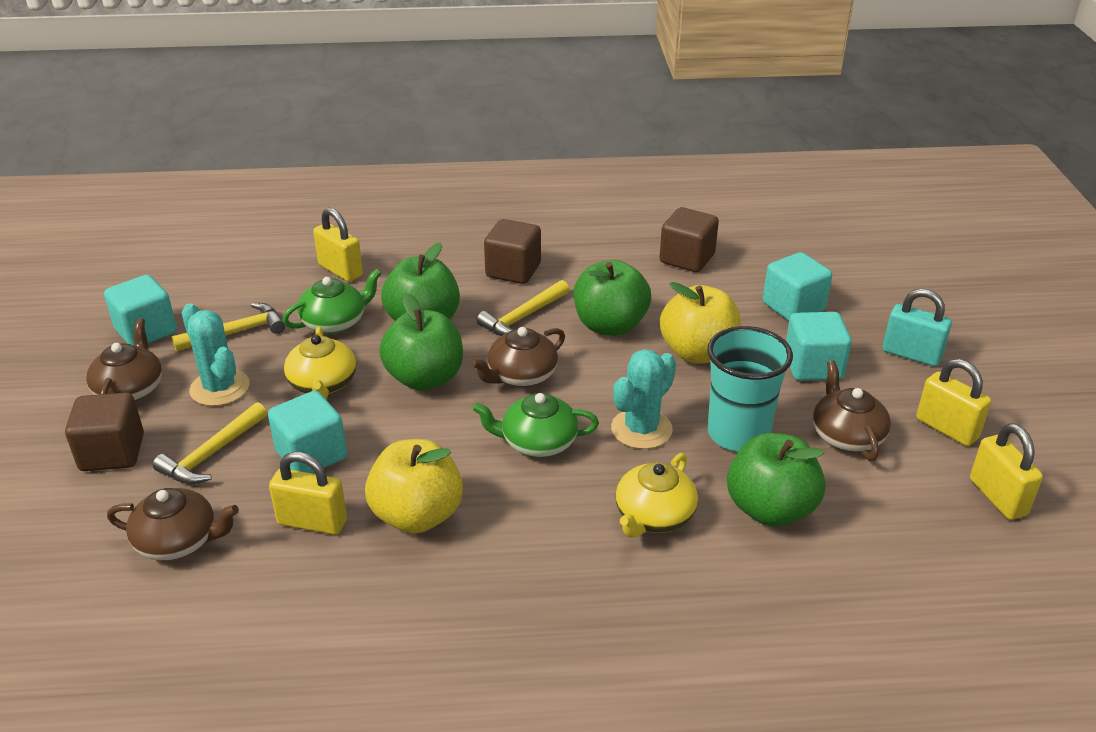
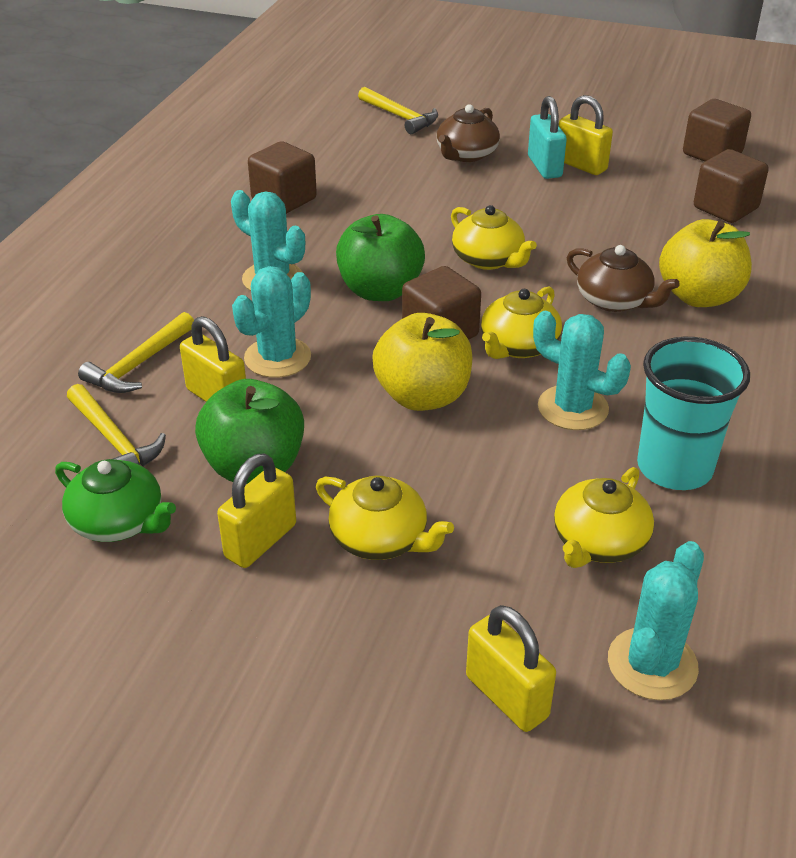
brown cube: [65,393,144,471] [484,219,541,284] [659,207,719,272] = 3 -> [248,141,317,214] [402,266,481,340] [683,99,751,162] [694,149,769,223] = 4
brown teapot: [86,318,162,402] [107,488,239,561] [471,327,565,387] [813,360,891,461] = 4 -> [437,104,500,162] [567,245,680,312] = 2
green apple: [379,293,463,391] [381,242,460,321] [573,260,651,336] [727,433,826,527] = 4 -> [195,379,304,484] [336,214,425,301] = 2
green teapot: [282,269,382,334] [472,393,599,457] = 2 -> [55,459,176,542] = 1
turquoise cactus: [182,303,250,406] [611,349,676,449] = 2 -> [231,190,305,291] [232,266,311,378] [533,311,631,430] [608,541,704,700] = 4
turquoise cube: [104,275,177,346] [268,391,347,473] [763,252,832,321] [786,312,852,381] = 4 -> none = 0
yellow teapot: [284,327,356,399] [616,453,698,538] = 2 -> [316,475,454,560] [451,205,537,270] [481,286,562,359] [554,467,654,568] = 4

